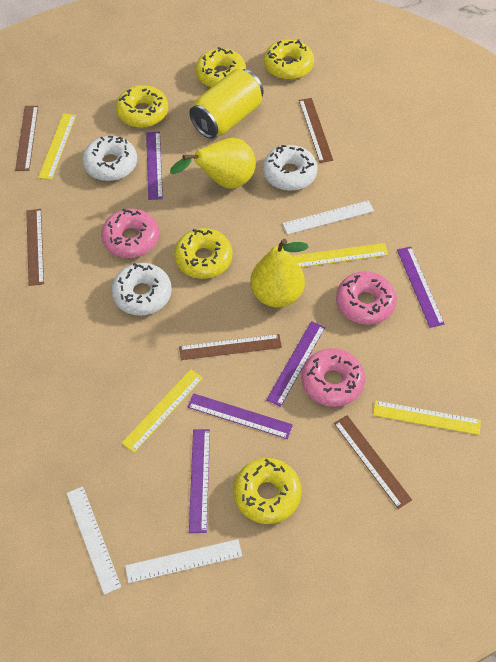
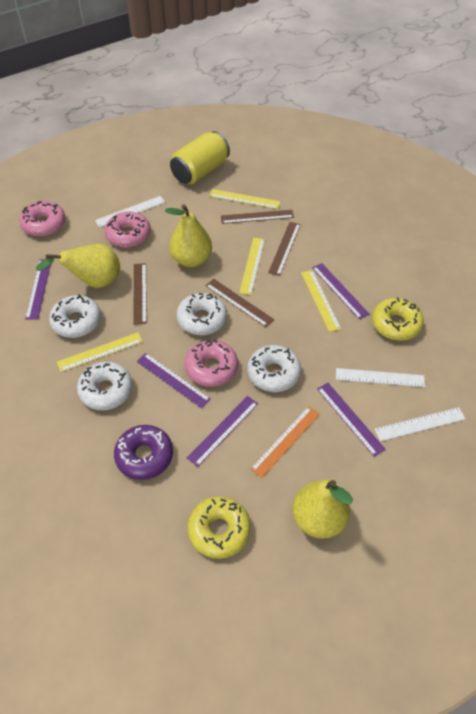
brown ruler: [15,106,38,171] [26,209,44,286] [179,334,282,360] [299,98,333,163] [334,415,412,509] = 5 -> [133,263,147,325] [205,279,274,327] [221,210,294,224] [268,222,301,276] = 4
orange ruler: none = 0 -> [250,406,320,478] = 1
purple donut: none = 0 -> [114,425,173,480] = 1
white donut: [82,136,137,181] [111,263,172,316] [263,145,318,191] = 3 -> [49,294,101,338] [77,362,133,410] [176,293,227,335] [248,345,301,392] = 4
yellow donut: [116,85,168,128] [174,228,232,279] [195,47,246,87] [233,458,302,524] [264,39,314,80] = 5 -> [187,496,251,559] [372,298,424,341] = 2
yellow pear: [170,138,256,189] [250,239,308,307] = 2 -> [36,244,120,288] [165,204,212,267] [292,480,353,539] = 3

